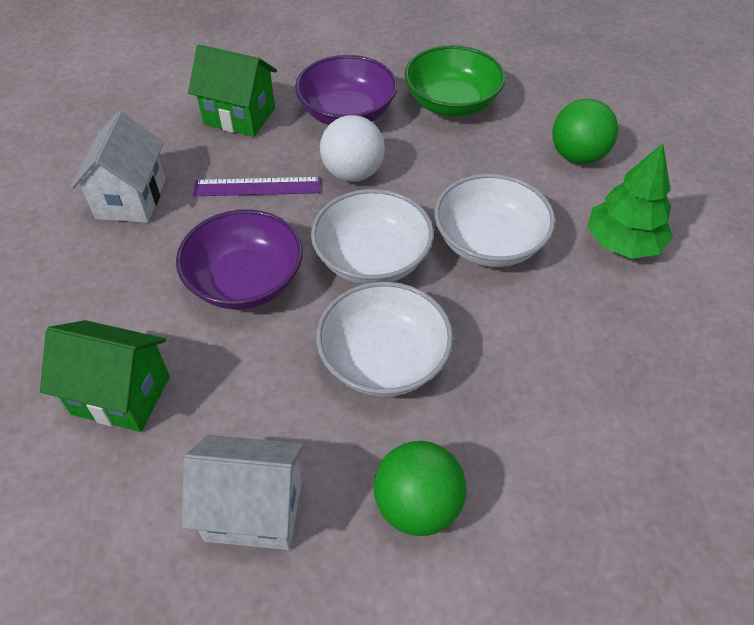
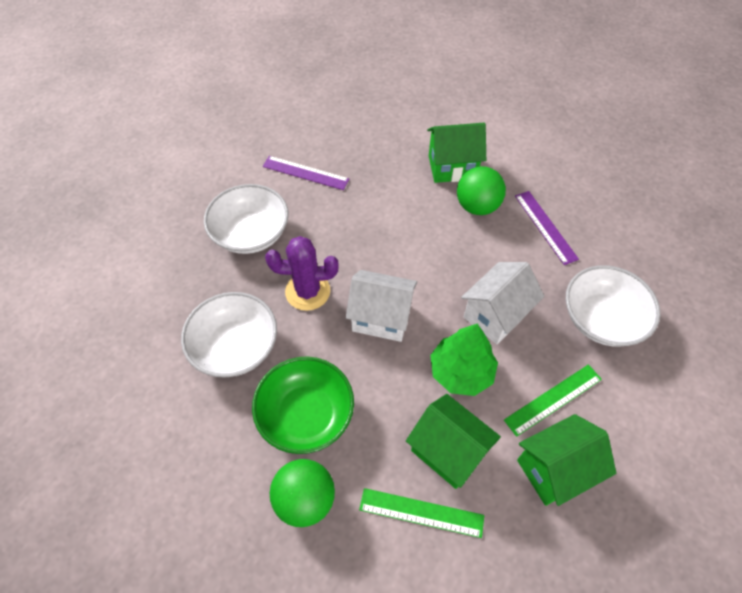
green house: [40,320,170,432] [188,45,277,137] = 2 -> [406,394,501,489] [427,123,486,183] [517,414,616,506] = 3
green ruler: none = 0 -> [359,488,484,538] [504,364,602,437] = 2
purple bowl: [176,209,303,309] [295,55,397,125] = 2 -> none = 0
purple cactus: none = 0 -> [265,236,338,311] = 1
purple ruler: [193,177,321,196] = 1 -> [263,156,349,190] [515,191,579,265] = 2
white ball: [320,115,385,182] = 1 -> none = 0

